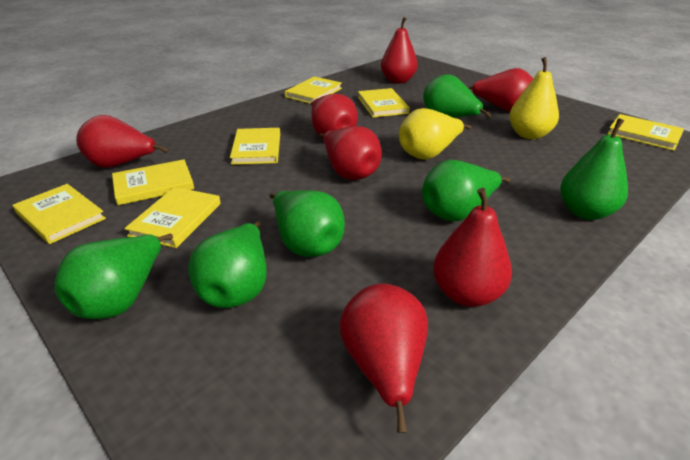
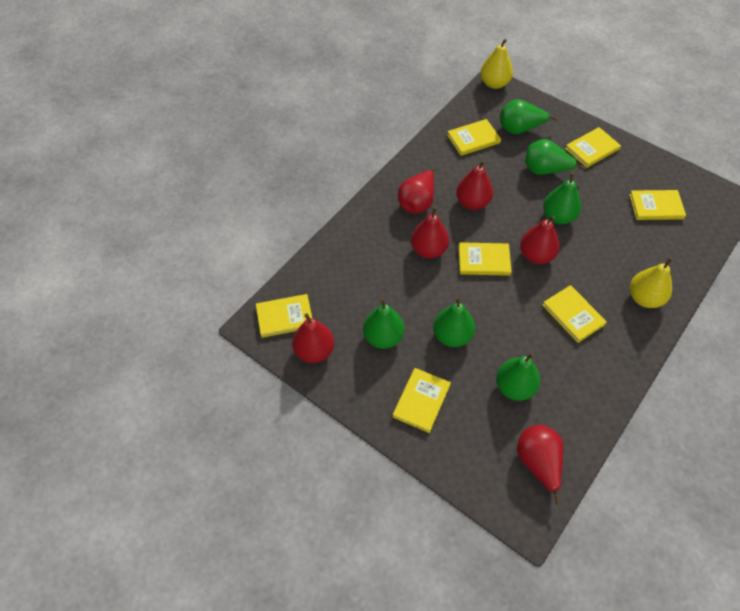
red pear: [76,115,169,168] [311,94,358,136] [320,126,382,180] [339,283,428,433] [381,17,418,84] [433,188,512,307] [467,68,533,112] = 7 -> [292,313,334,363] [398,168,436,213] [411,207,449,259] [456,160,493,210] [517,425,564,504] [520,215,560,264] = 6

